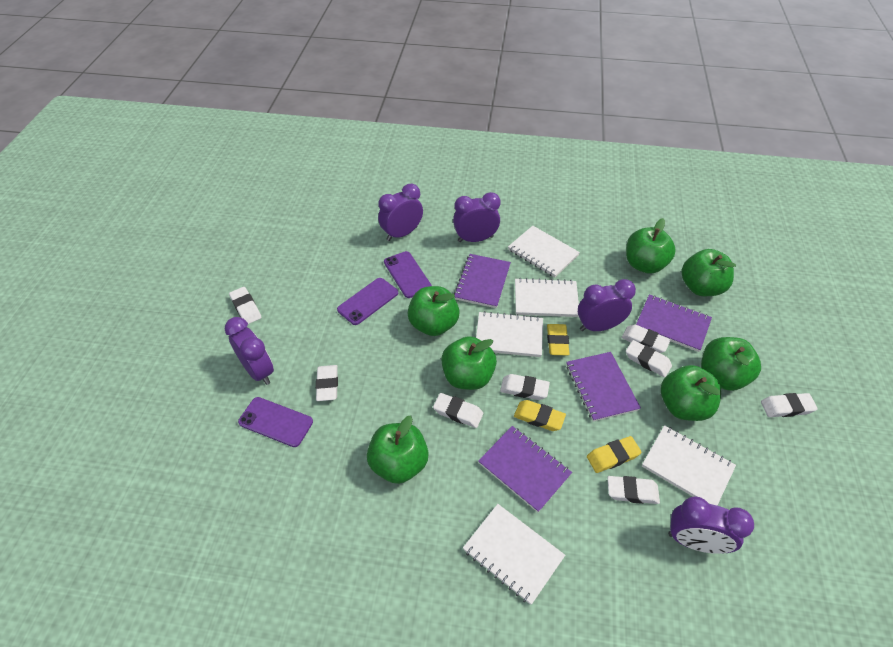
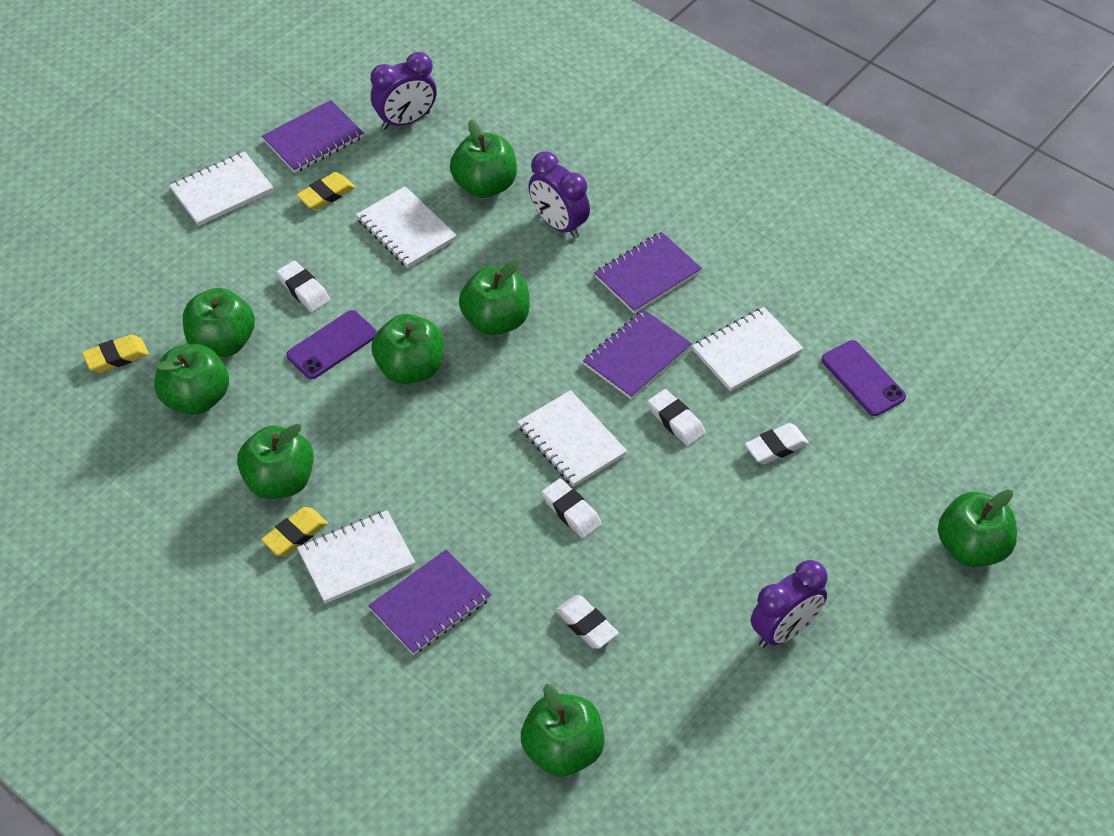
green apple: [367,416,429,484] [407,286,460,336] [441,336,497,390] [626,218,676,274] [661,365,721,421] [681,249,736,296] [701,337,761,391] = 7 -> [155,344,229,415] [183,288,255,357] [237,424,314,499] [372,314,444,384] [450,120,517,198] [459,259,530,335] [521,684,605,777] [938,489,1017,567] = 8
purple clock: [225,317,274,385] [378,184,423,241] [453,192,501,242] [578,279,636,331] [668,496,754,554] = 5 -> [371,52,437,129] [528,151,590,239] [751,560,828,648] = 3
purple phone: [238,397,313,447] [337,278,398,325] [384,251,432,298] = 3 -> [287,310,377,379] [822,340,906,416] = 2
white eraser: [229,287,261,324] [316,365,338,401] [433,393,483,428] [500,374,550,400] [607,476,660,504] [621,324,671,353] [626,340,672,377] [761,393,818,417] = 8 -> [276,260,330,312] [541,479,602,538] [555,595,619,649] [647,389,706,446] [745,423,809,464] = 5

